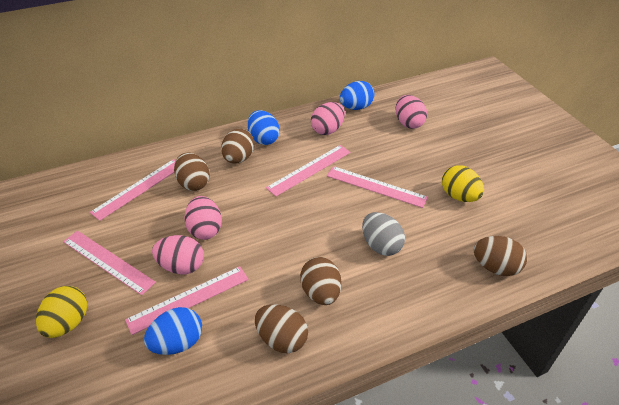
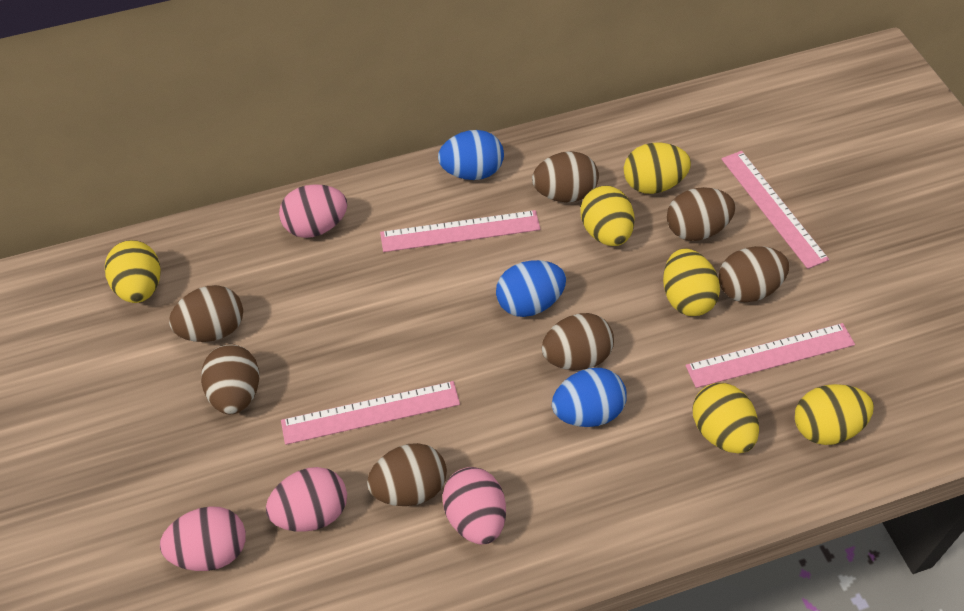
brown egg: [174,153,210,191] [221,129,255,164] [255,304,308,353] [300,257,341,305] [473,236,527,276] = 5 -> [169,285,243,342] [201,344,259,414] [367,443,447,506] [532,151,599,202] [542,313,614,370] [667,187,735,241] [719,246,789,302] = 7
grey egg: [362,212,405,256] = 1 -> none = 0
pink ruler: [63,231,156,295] [90,159,176,221] [125,266,249,335] [266,145,351,196] [327,166,428,208] = 5 -> [281,381,460,445] [380,210,541,252] [685,323,855,388] [721,151,829,269] = 4
yellow egg: [36,286,87,338] [442,165,484,202] = 2 -> [105,240,161,303] [580,185,634,246] [624,143,691,194] [663,249,720,316] [692,383,759,453] [795,384,874,445] = 6

